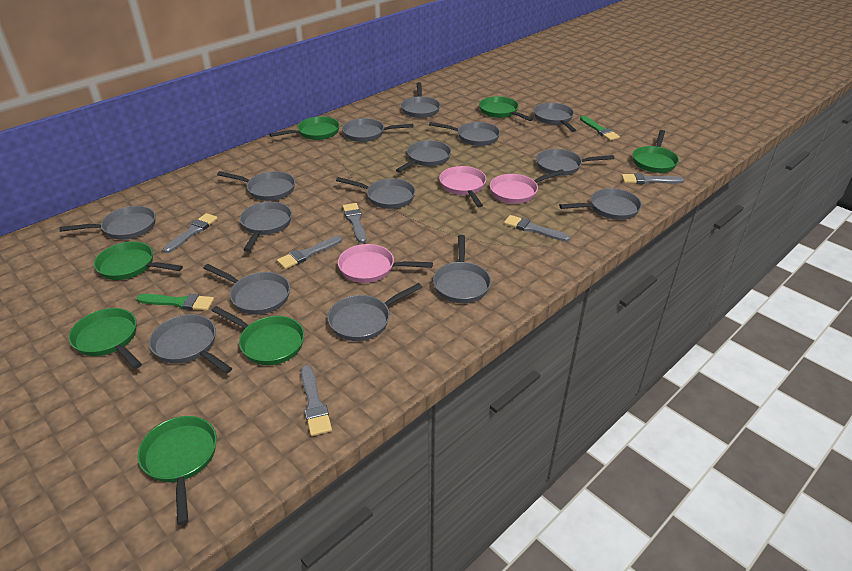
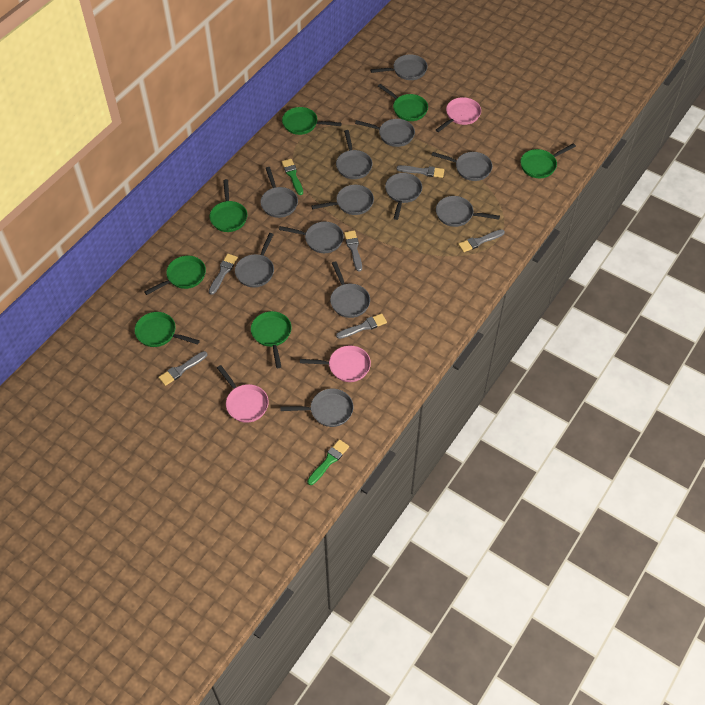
grey pan: [59,206,156,240] [149,314,232,374] [204,264,290,315] [217,171,295,201] [240,202,292,252] [327,283,422,341] [336,177,415,209] [342,118,413,142] [396,140,451,173] [401,82,440,118] [429,122,500,146] [433,235,491,303] [534,103,576,132] [536,149,614,176] [559,188,642,220] = 15 -> [235,233,274,287] [261,167,298,218] [279,222,344,253] [280,389,353,427] [311,185,374,215] [330,261,370,318] [336,130,373,179] [355,119,415,147] [371,54,427,80] [385,173,422,220] [432,152,493,181] [436,196,500,227] = 12

